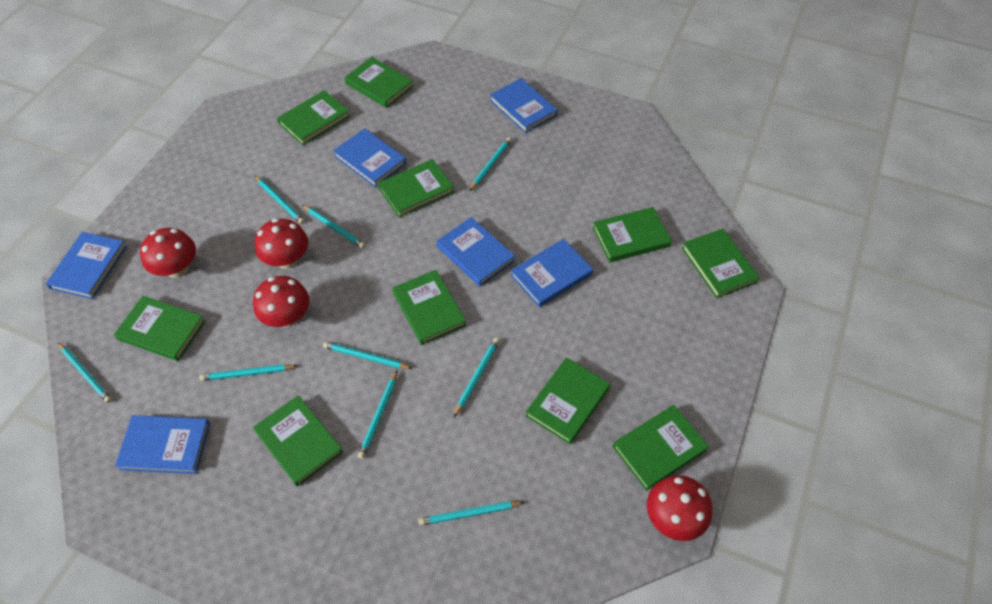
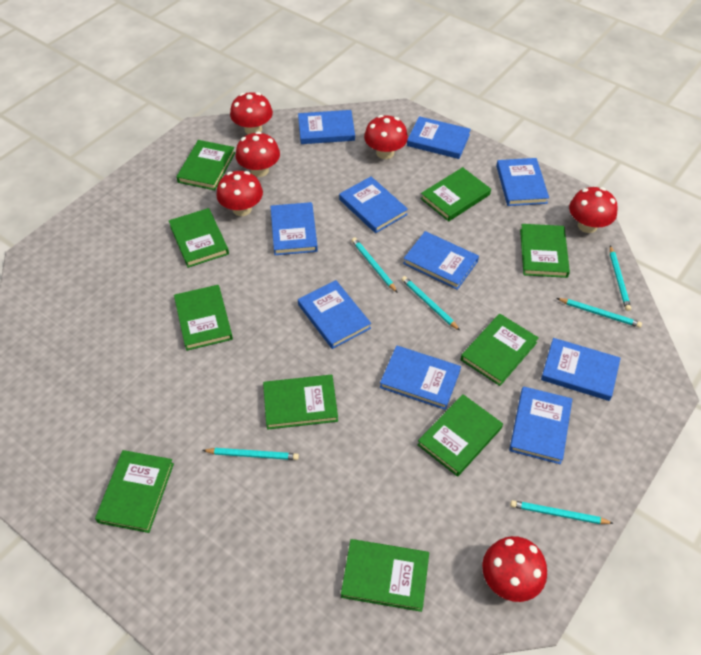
blue book: [46,232,127,299] [115,415,210,474] [333,128,407,187] [436,217,515,286] [490,78,557,133] [511,239,593,307] = 6 -> [270,202,318,255] [298,110,355,144] [298,280,371,349] [339,176,408,233] [380,345,461,410] [403,231,479,290] [407,116,471,159] [496,158,549,206] [509,386,572,464] [541,338,621,401] = 10
red mushroom: [140,228,196,278] [253,276,309,327] [255,218,308,269] [647,475,712,541] = 4 -> [216,171,263,216] [230,92,273,134] [235,131,280,177] [364,115,408,159] [482,536,547,602] [569,187,618,233] = 6
turquoise pencil: [58,342,112,403] [199,364,297,381] [254,175,304,224] [303,205,365,248] [323,342,413,369] [358,371,397,459] [419,501,525,525] [454,338,500,417] [469,137,512,191] = 9 -> [202,448,299,460] [351,237,398,293] [401,276,460,331] [510,500,613,524] [557,298,642,328] [610,246,631,311] = 6

